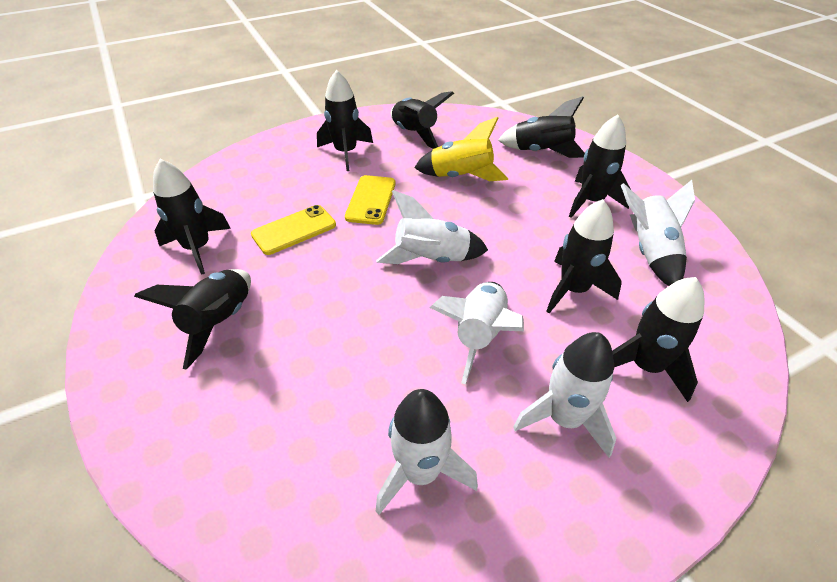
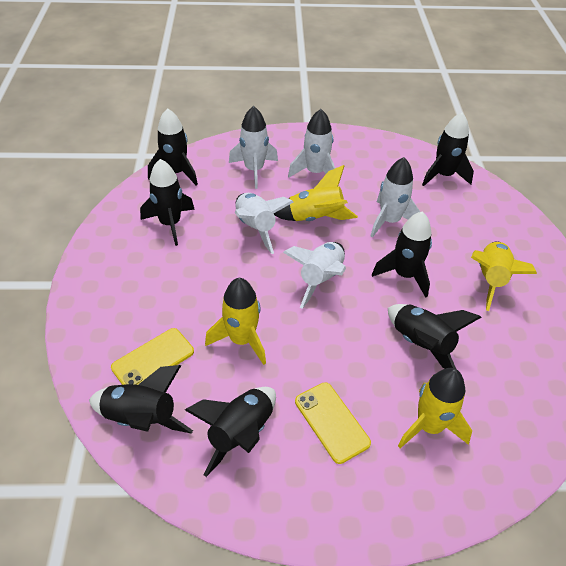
black rocket: [134,269,251,370] [153,159,231,275] [317,70,373,171] [391,91,454,149] [498,96,585,158] [546,199,622,313] [569,114,631,218] [612,277,704,402] = 8 -> [89,365,193,434] [140,159,195,246] [148,108,198,186] [185,387,276,477] [372,212,432,298] [388,304,481,369] [422,112,474,186] = 7
yellow rocket: [414,117,508,181] = 1 -> [205,278,266,365] [274,165,358,221] [398,368,472,448] [471,241,537,311] = 4

